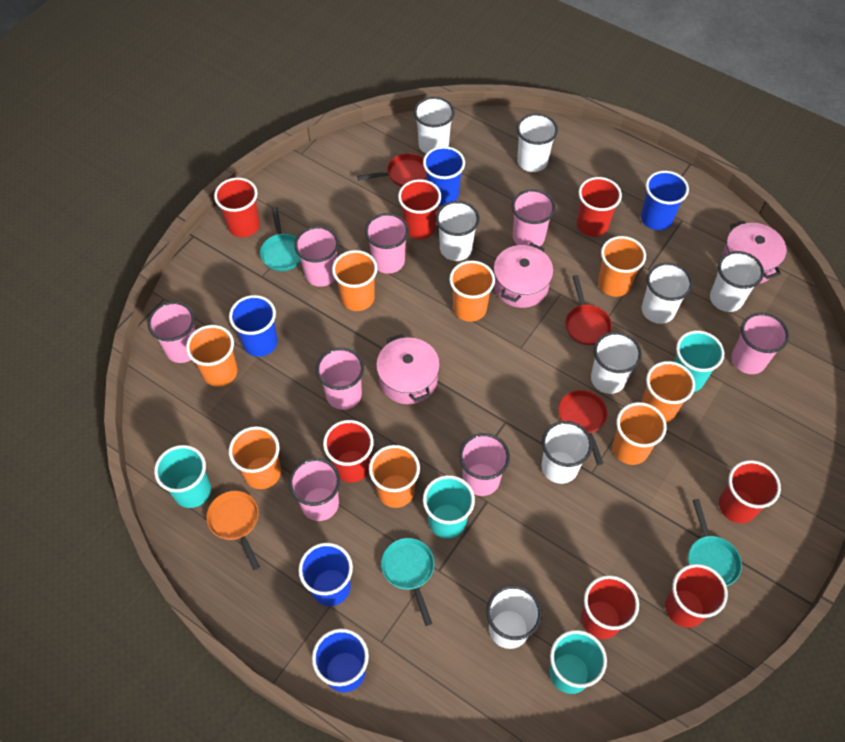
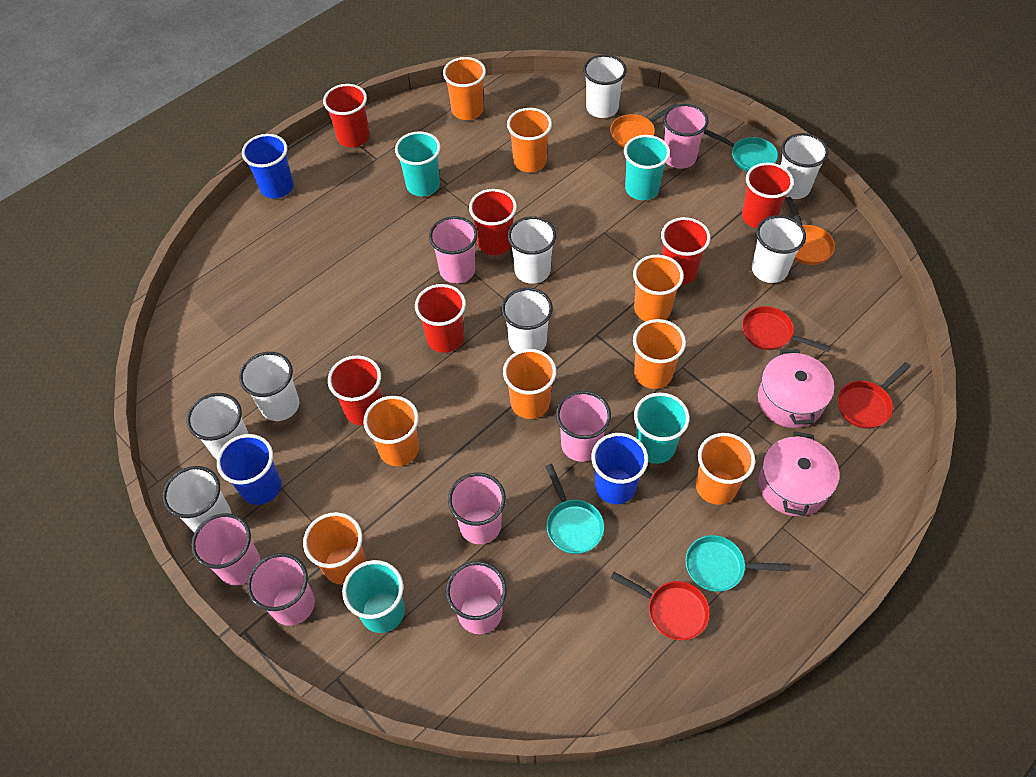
blue cup: [229,295,278,357] [299,543,353,606] [312,629,369,692] [423,146,465,206] [641,171,689,230] = 5 -> [217,434,281,505] [242,134,293,199] [591,433,648,504] = 3
orange pan: [206,491,260,570] = 1 -> [610,104,676,147] [786,197,835,265] = 2
pink cup: [148,301,196,363] [289,458,340,521] [294,226,339,287] [316,348,364,410] [365,213,409,274] [459,433,510,496] [512,189,555,246] [731,313,789,374] = 8 -> [191,513,261,585] [247,553,315,626] [429,216,478,283] [446,561,507,634] [448,473,506,544] [556,391,611,462] [663,104,709,169] = 7
pink pot: [376,334,440,404] [494,243,554,308] [721,220,787,284] = 3 -> [758,349,834,428] [759,431,839,516] = 2
red cup: [214,178,260,237] [323,420,374,483] [398,179,441,239] [577,177,622,237] [581,575,639,639] [665,564,728,628] [719,460,781,523] = 7 -> [323,84,370,147] [328,355,382,425] [415,284,466,353] [469,189,517,255] [661,217,710,285] [742,163,794,228] = 6

